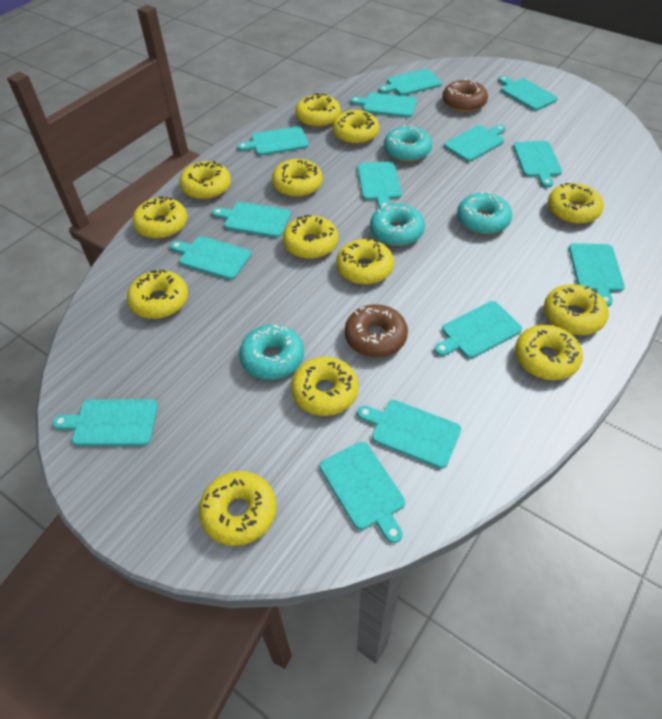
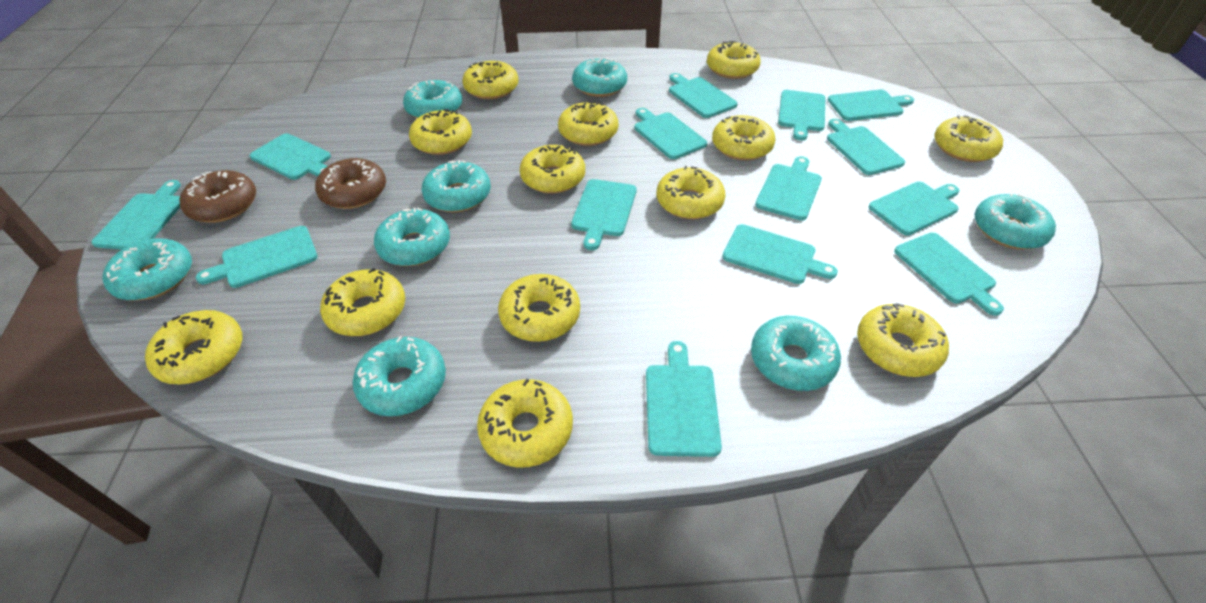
turquoise donut: [239,324,304,380] [370,204,425,246] [384,125,432,162] [457,191,512,234] = 4 -> [102,239,192,300] [353,336,446,416] [374,208,450,266] [403,80,462,118] [422,160,491,212] [572,57,627,97] [751,316,841,391] [975,192,1056,250] = 8

